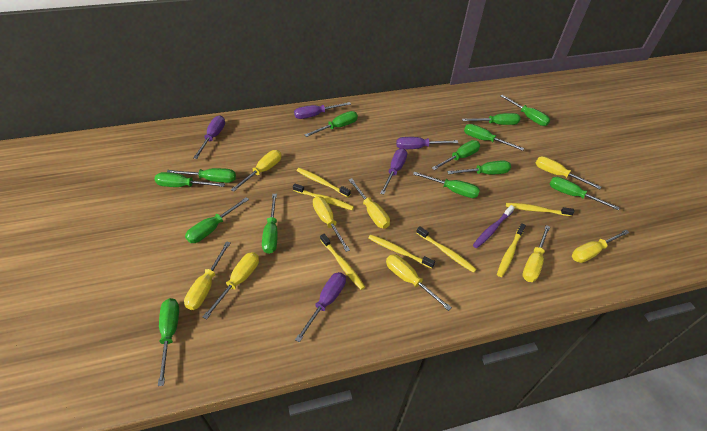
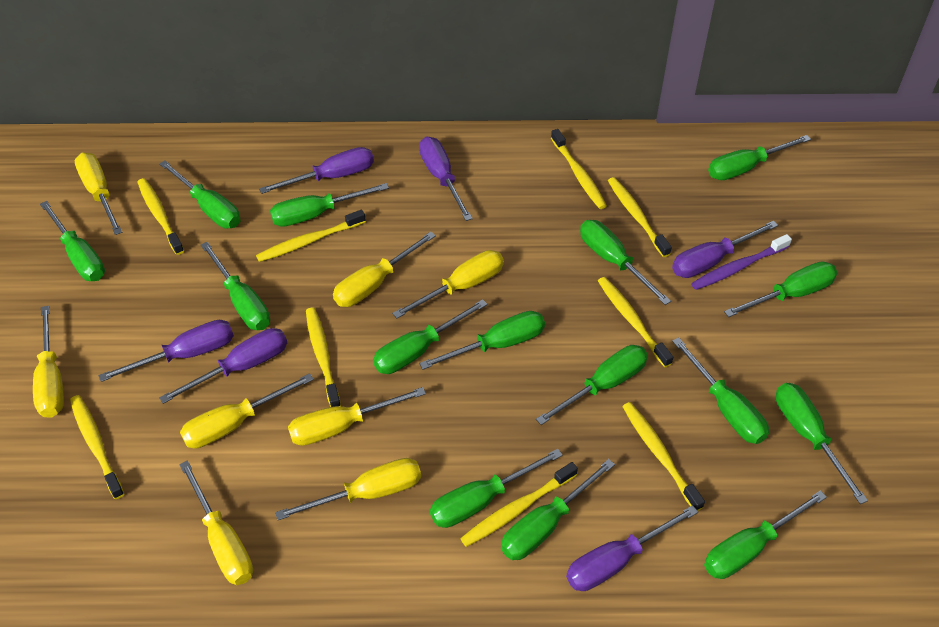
green screwdriver: [154,172,225,187] [158,298,179,386] [167,168,236,183] [185,197,249,243] [262,194,278,254] [304,111,358,137] [413,172,480,198] [432,140,480,170] [447,160,511,175] [462,113,521,125] [464,124,524,151] [501,95,550,126] [550,177,620,210] = 13 -> [40,201,105,281] [159,160,240,229] [201,242,270,330] [270,183,389,227] [373,299,487,374] [419,311,545,370] [430,449,563,528] [501,459,615,560] [536,345,648,425] [580,220,671,305] [672,337,769,444] [704,490,827,579] [708,135,811,180] [724,261,838,317] [776,383,868,504] = 15
purple screwdriver: [193,115,225,159] [294,102,351,119] [295,272,346,342] [380,148,407,195] [396,137,458,149] = 5 -> [98,320,234,382] [159,328,287,404] [259,147,374,194] [419,136,473,221] [566,505,698,591] [672,221,778,278] = 6
yellow screwdriver: [184,241,231,310] [203,252,259,319] [231,150,282,192] [313,196,350,252] [349,178,390,229] [386,254,452,311] [522,225,550,282] [536,156,601,189] [572,230,630,263] = 9 -> [33,306,64,418] [75,152,123,235] [179,460,253,585] [180,373,314,449] [275,458,421,520] [288,387,426,446] [333,232,436,307] [392,250,504,318] = 8
yellow toothbrush: [293,184,354,210] [297,168,351,197] [320,234,365,290] [368,235,435,269] [416,226,477,273] [497,223,526,277] [506,203,574,216] = 7 -> [70,395,124,499] [137,178,184,255] [256,210,366,262] [306,307,341,407] [460,462,578,547] [551,129,607,209] [598,277,673,367] [608,177,672,257] [622,402,705,511] = 9

